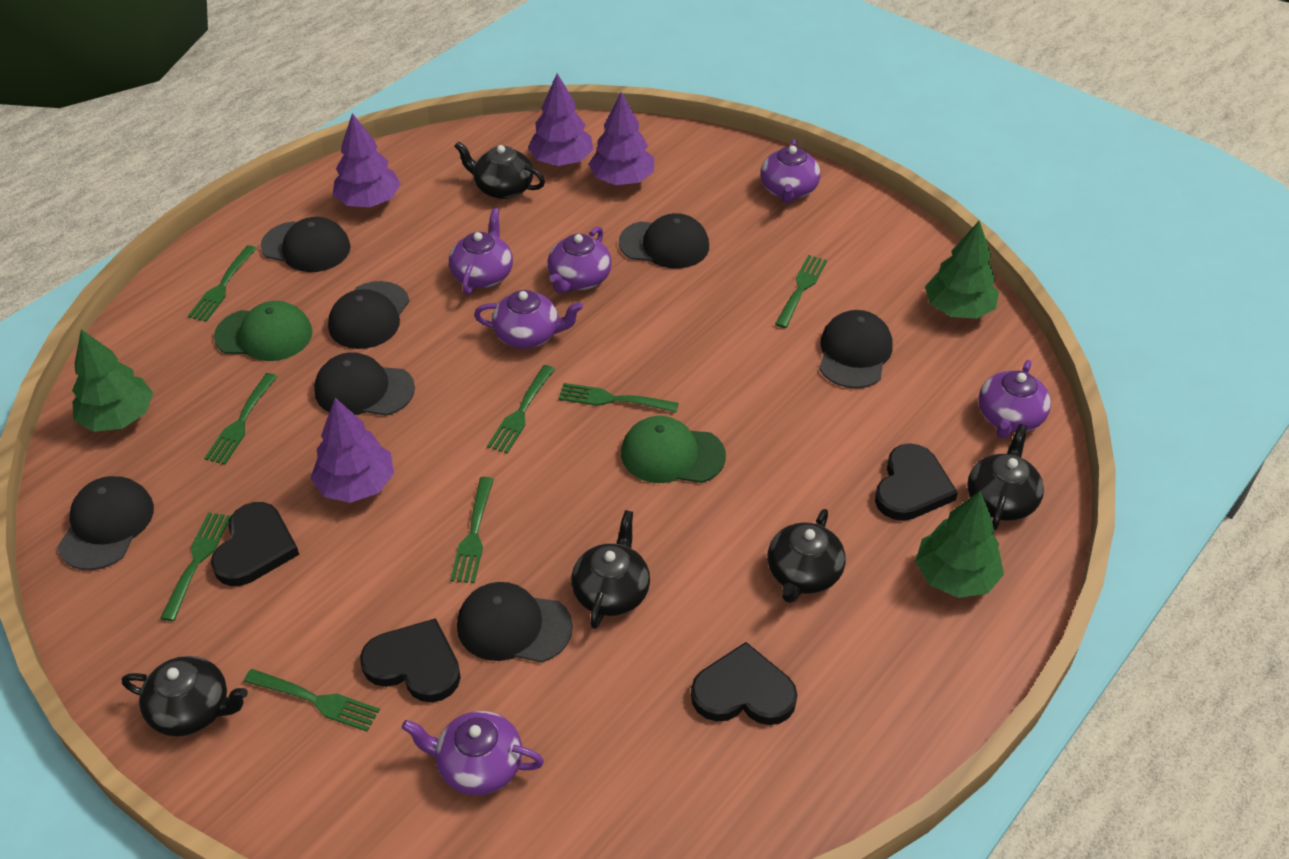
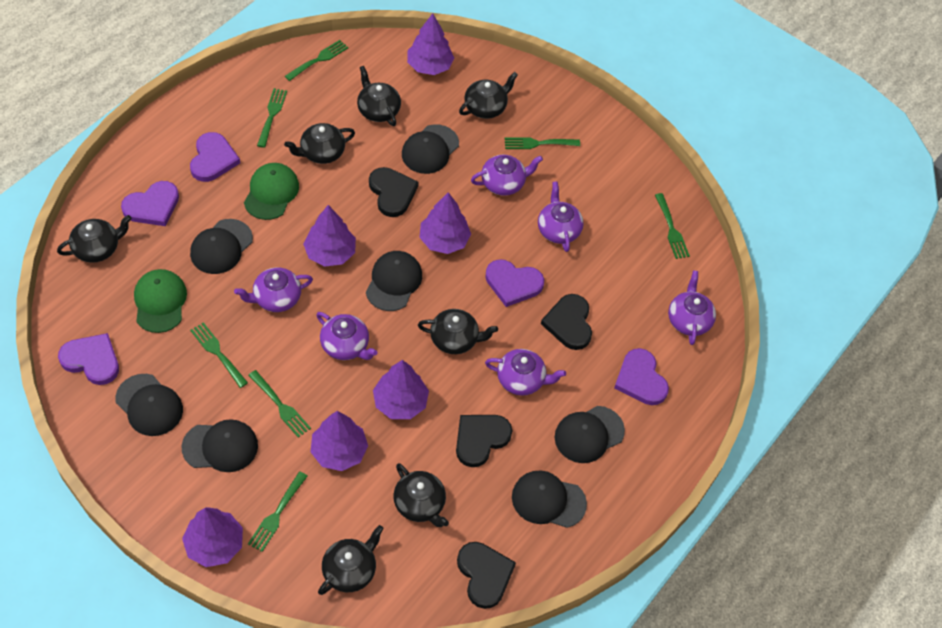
black teapot: [122,656,248,736] [454,141,545,199] [571,510,650,629] [767,509,846,603] [967,424,1044,530] = 5 -> [57,215,132,263] [284,123,355,164] [318,525,384,595] [357,66,401,126] [393,463,449,527] [418,309,498,354] [459,72,518,119] = 7
green fork: [160,512,231,621] [188,245,257,322] [204,373,278,465] [244,669,380,732] [450,477,494,583] [487,365,555,454] [558,383,679,412] [775,255,827,328] = 8 -> [190,322,248,388] [248,370,311,438] [248,471,307,552] [257,88,287,148] [285,40,348,81] [505,137,580,149] [655,193,690,259] = 7
green tree: [72,329,153,432] [915,491,1004,598] [925,221,999,319] = 3 -> none = 0
purple heart: none = 0 -> [58,333,119,385] [121,181,179,226] [190,132,240,182] [485,259,544,307] [614,348,669,405] = 5
purple tree: [311,398,394,503] [333,113,401,207] [528,73,593,166] [589,92,654,185] = 4 -> [182,507,243,567] [303,205,356,267] [311,411,368,471] [373,360,429,419] [407,13,454,75] [419,192,471,254] = 6

